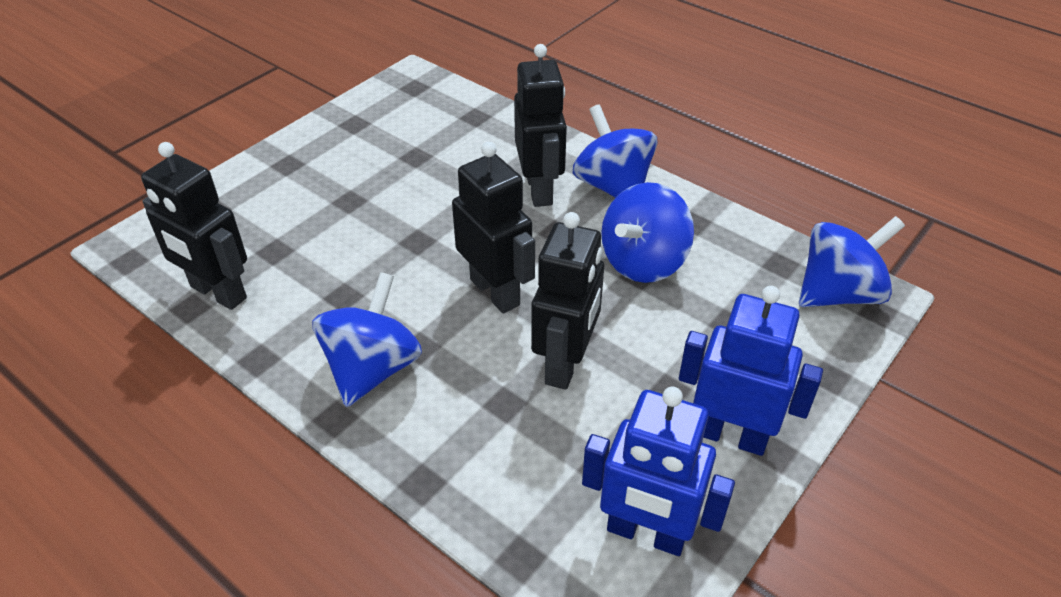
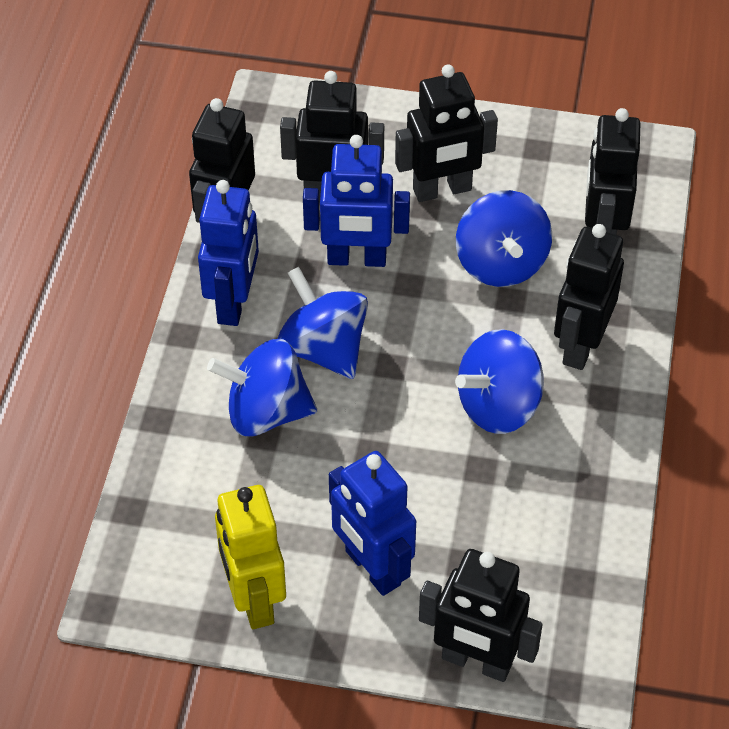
black robot: [141,142,247,310] [452,142,535,313] [514,44,567,207] [531,212,604,390] = 4 -> [189,98,255,223] [280,71,384,202] [395,64,498,202] [419,549,543,682] [554,224,624,370] [585,108,641,235] = 6
blue robot: [582,387,735,556] [679,286,823,456] = 2 -> [198,180,259,326] [303,135,410,267] [329,451,416,596] = 3
yellow robot: none = 0 -> [215,485,286,629] = 1

